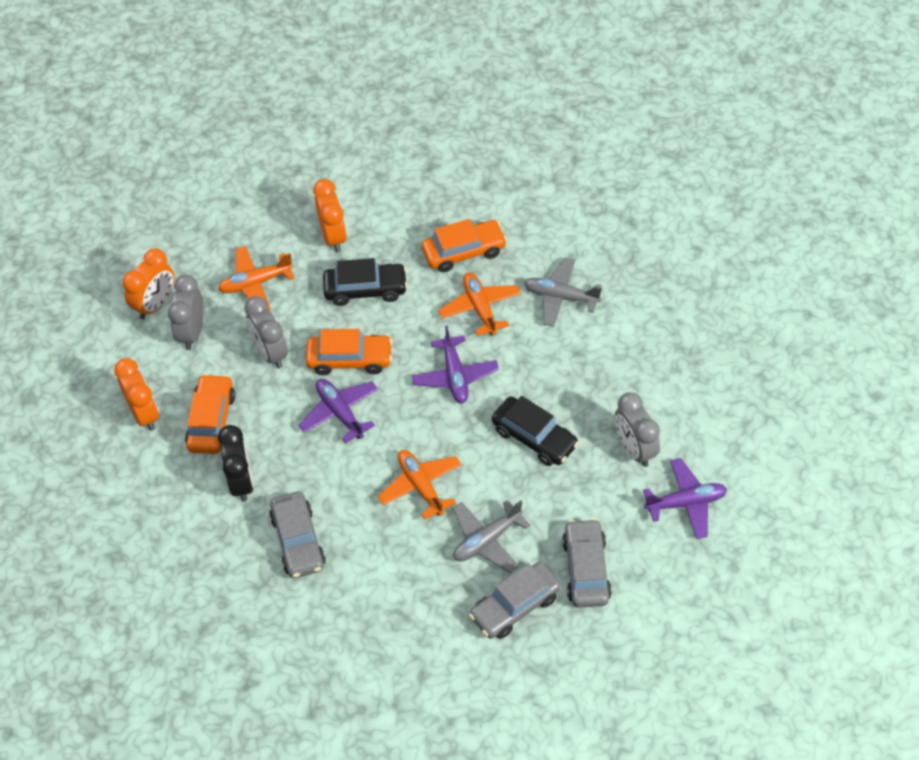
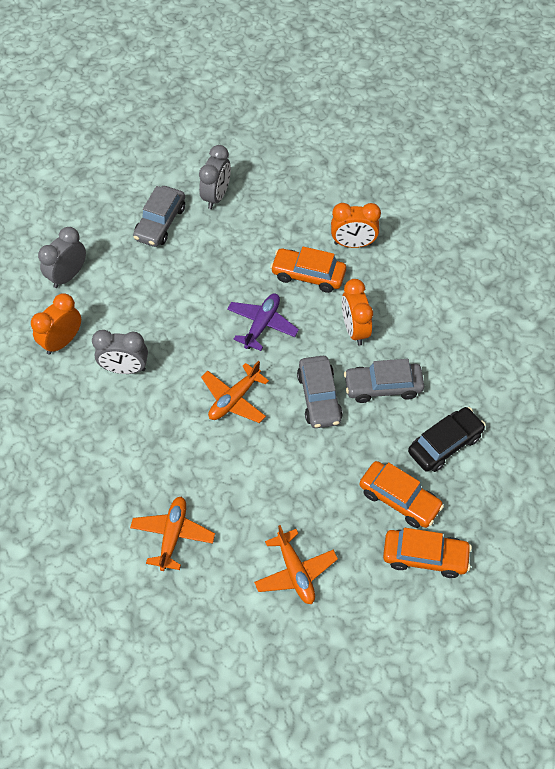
black car: [323,258,408,306] [492,396,579,466] = 2 -> [408,407,486,472] = 1
black clock: [218,425,254,502] = 1 -> none = 0
grey plane: [453,500,530,573] [524,257,602,327] = 2 -> none = 0
purple plane: [298,379,378,443] [412,326,499,403] [643,458,727,539] = 3 -> [227,294,299,351] = 1

